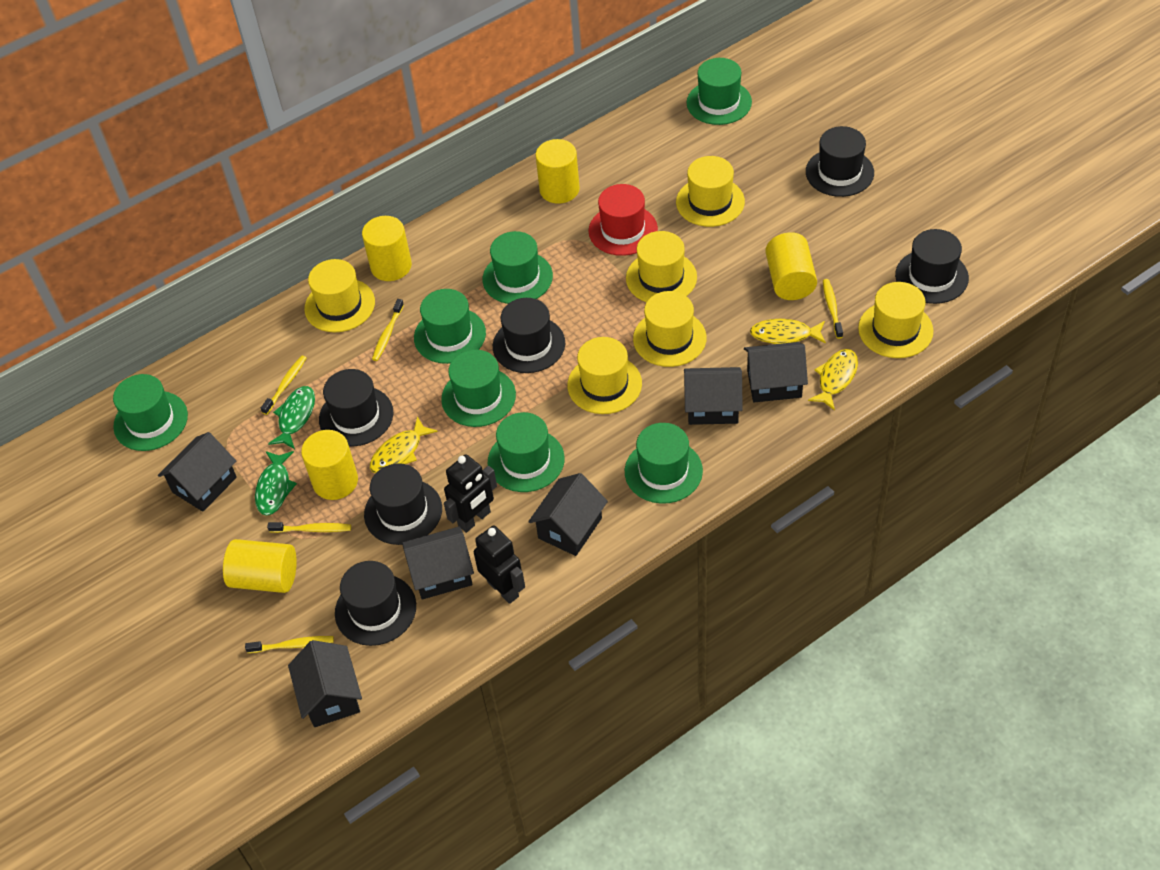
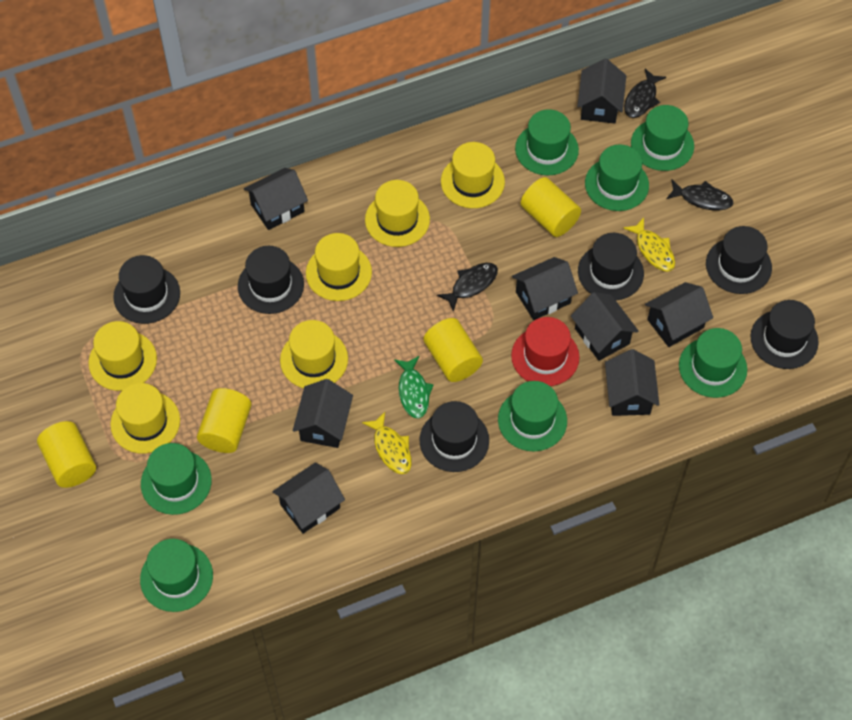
black fish: none = 0 -> [437,263,498,312] [624,69,666,118] [666,180,733,211] = 3
black house: [158,432,237,512] [288,640,362,727] [402,526,474,600] [528,473,608,556] [684,367,743,425] [744,342,808,402] = 6 -> [244,168,308,230] [272,463,345,534] [293,379,353,448] [512,257,578,320] [571,292,639,361] [577,59,626,124] [605,349,659,416] [645,282,713,347] = 8
black robot: [444,454,497,533] [474,525,525,604] = 2 -> none = 0
green fish: [255,451,297,516] [268,386,315,449] = 2 -> [394,356,433,418] = 1
yellow cylinder: [223,539,297,593] [301,430,358,500] [362,216,412,281] [535,139,580,204] [765,232,817,300] = 5 -> [37,421,96,488] [197,388,252,453] [424,318,483,382] [521,177,581,237] = 4
yellow fish: [370,416,438,473] [750,319,826,344] [808,349,858,410] = 3 -> [362,412,412,474] [624,217,675,272] = 2
yellow toothbrush: [245,636,334,653] [261,356,306,415] [267,522,351,533] [372,299,404,361] [823,279,843,339] = 5 -> none = 0

